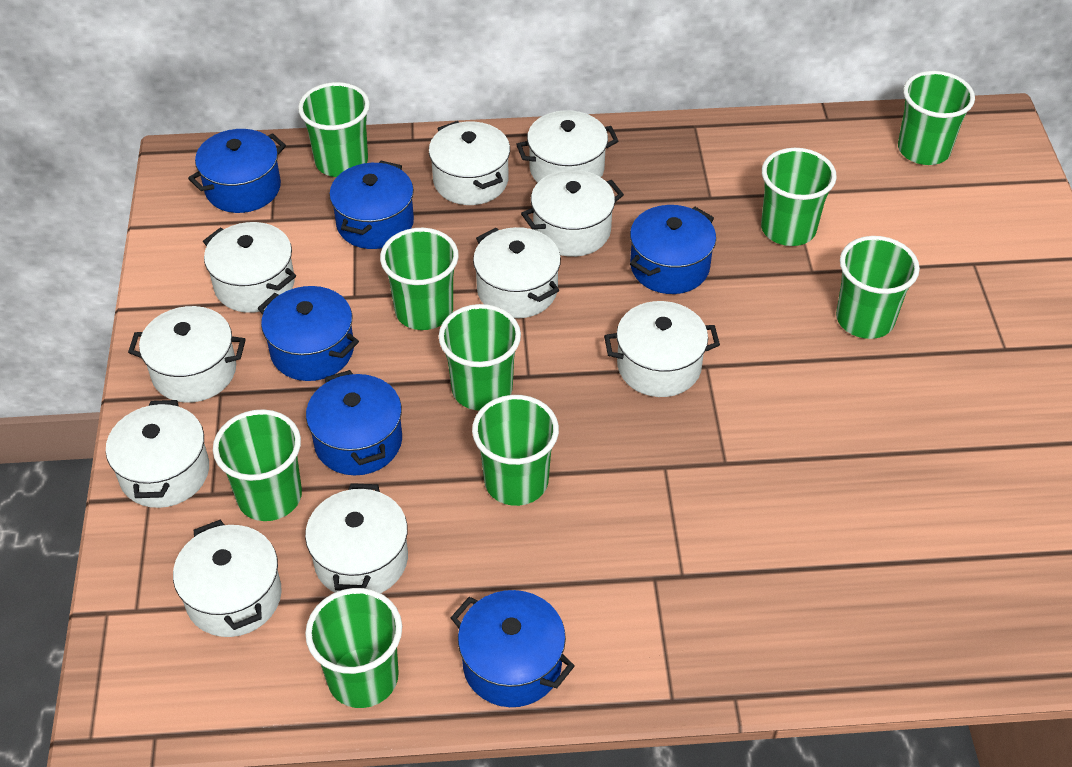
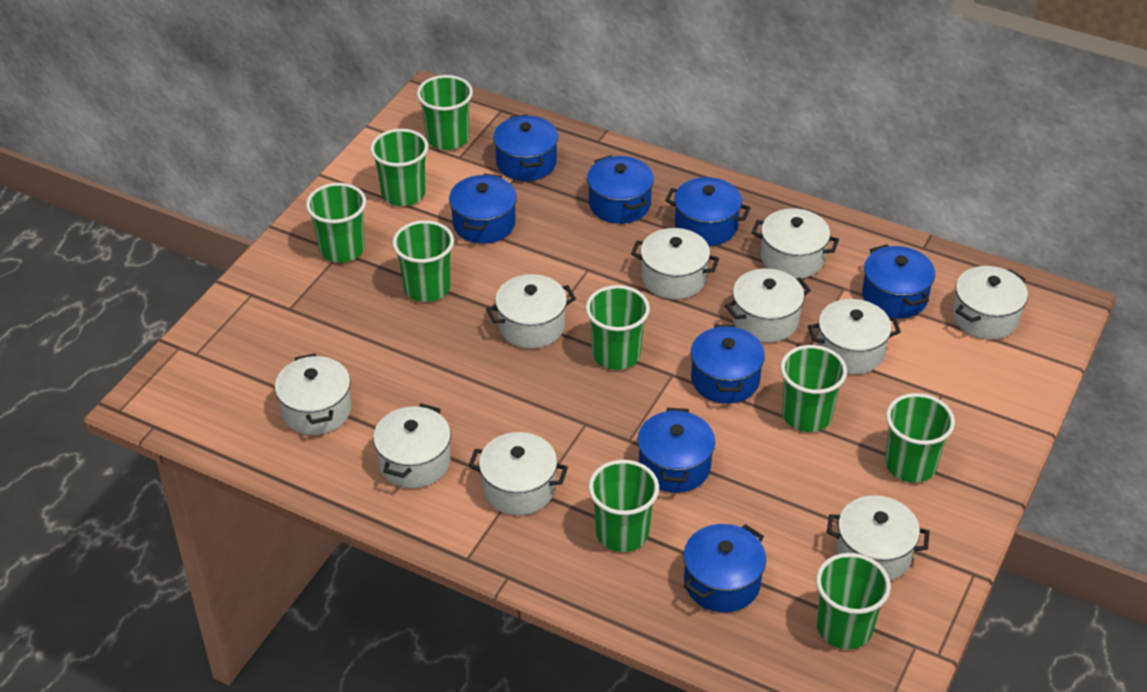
blue pot: [188,129,286,213] [258,286,359,381] [306,370,402,475] [329,161,414,249] [451,590,575,707] [630,205,716,294] = 6 -> [449,173,517,244] [493,115,558,181] [587,155,654,224] [637,408,715,493] [665,177,751,246] [683,524,766,612] [691,325,765,404] [862,244,935,319] = 8

